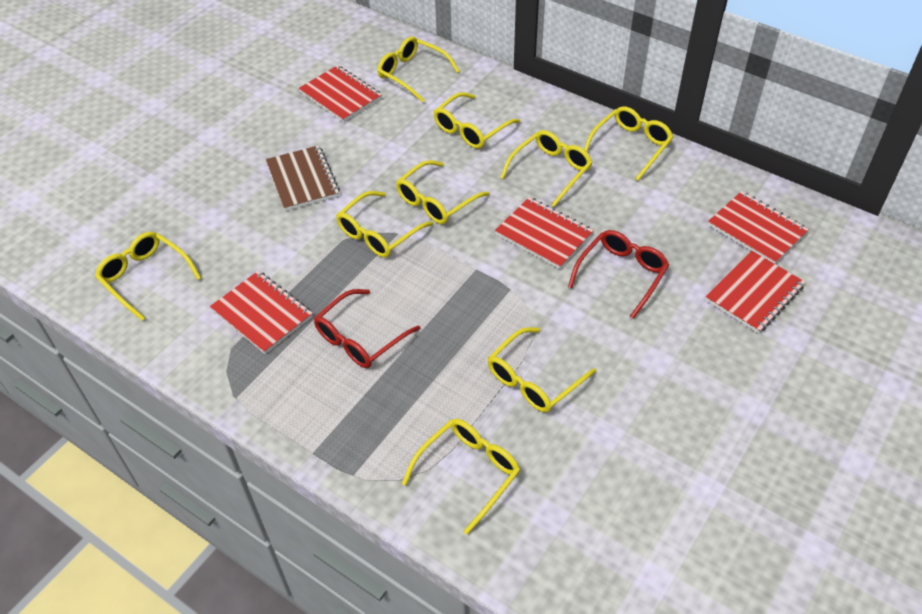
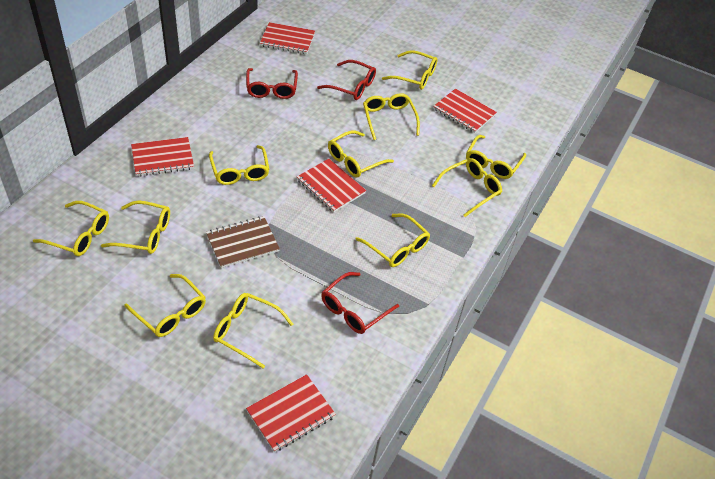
red glasses: [314,289,420,368] [568,230,669,319] = 2 -> [246,68,298,99] [317,60,376,100] [321,272,399,334] = 3
yellow glasses: [95,232,201,321] [336,191,433,258] [377,36,459,102] [396,160,490,224] [402,419,520,535] [433,92,520,149] [488,327,596,413] [500,130,592,207] [584,106,673,181] = 9 -> [33,201,109,256] [101,200,170,254] [124,274,206,337] [209,145,269,185] [213,293,293,369] [328,130,394,177] [355,213,430,267] [363,93,420,140] [382,50,438,90] [432,158,502,217] [466,135,526,179] = 11

